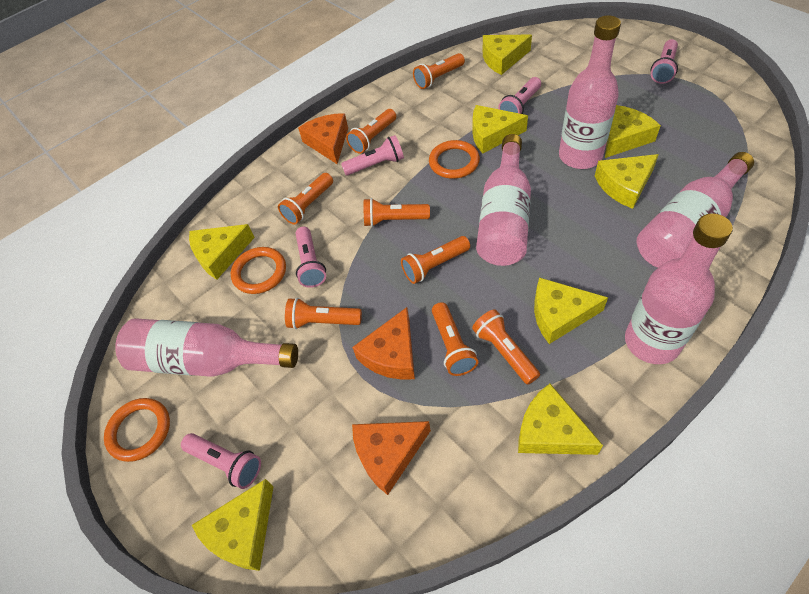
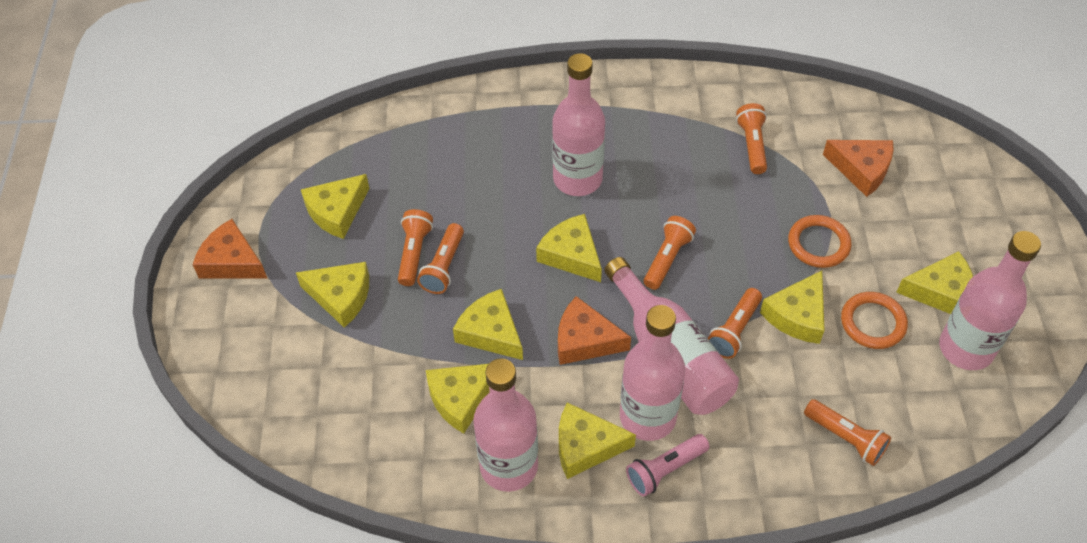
orange flashlight: [278,173,333,224] [285,298,362,329] [346,109,396,154] [364,198,430,227] [401,236,470,284] [413,53,465,89] [432,302,478,376] [472,309,540,385] = 8 -> [398,209,433,286] [417,223,464,294] [644,216,696,290] [708,288,762,359] [736,103,767,174] [804,399,891,466] = 6
orange ring: [104,398,170,462] [231,247,286,294] [429,140,480,179] = 3 -> [788,215,852,268] [841,292,908,349] = 2
pink flashlight: [181,433,261,489] [295,227,326,288] [341,135,404,176] [498,77,541,114] [651,39,678,84] = 5 -> [626,434,709,497] = 1

